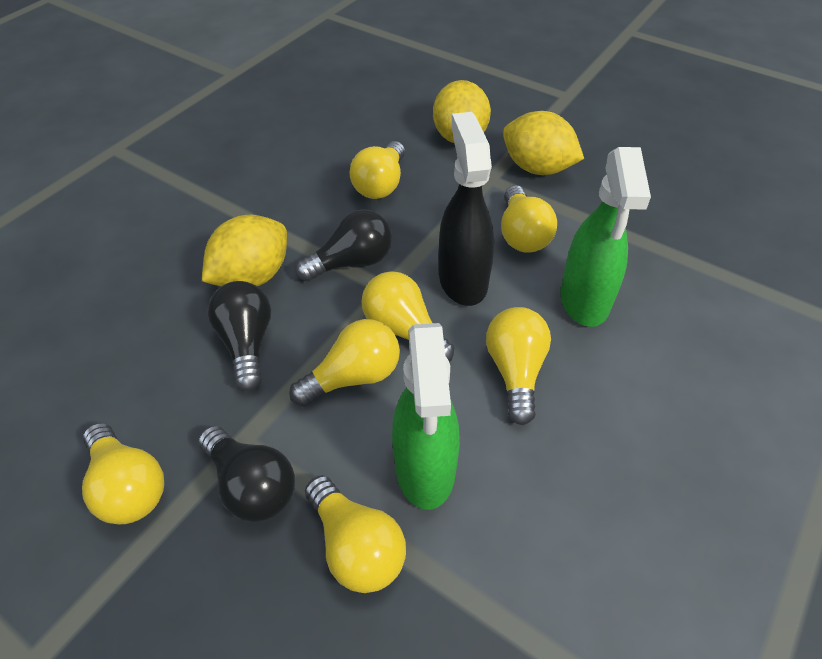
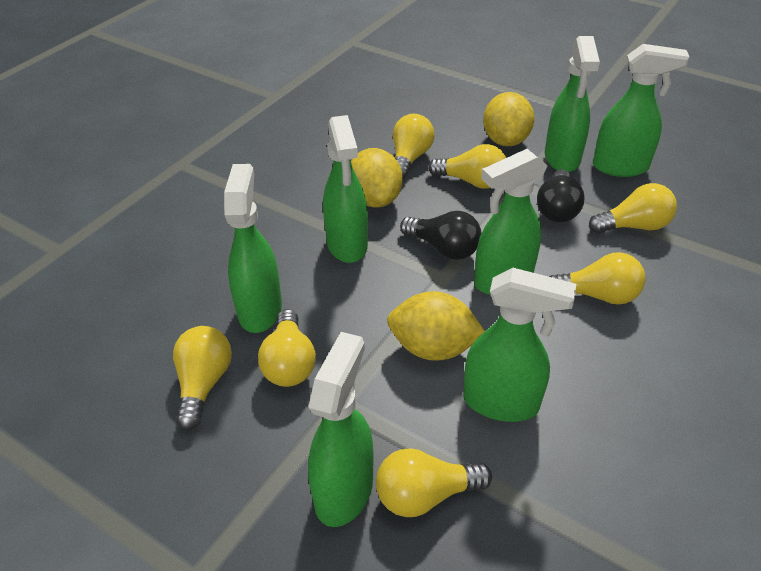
black light bulb: [198,426,295,522] [207,281,271,391] [295,209,392,282] = 3 -> [400,211,482,260] [537,169,585,222] = 2
black spray bottle: [439,112,494,306] = 1 -> none = 0
green spray bottle: [392,323,460,510] [560,147,651,327] = 2 -> [224,164,282,333] [308,332,374,527] [323,115,368,263] [464,268,576,422] [474,149,548,295] [545,36,600,172] [593,44,689,177] = 7

